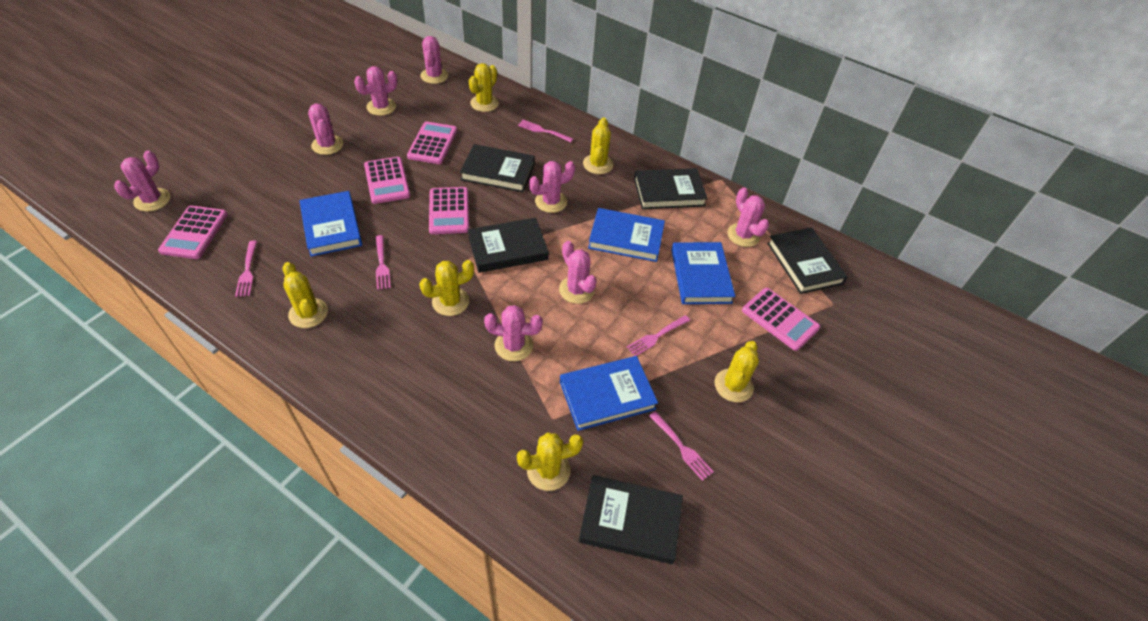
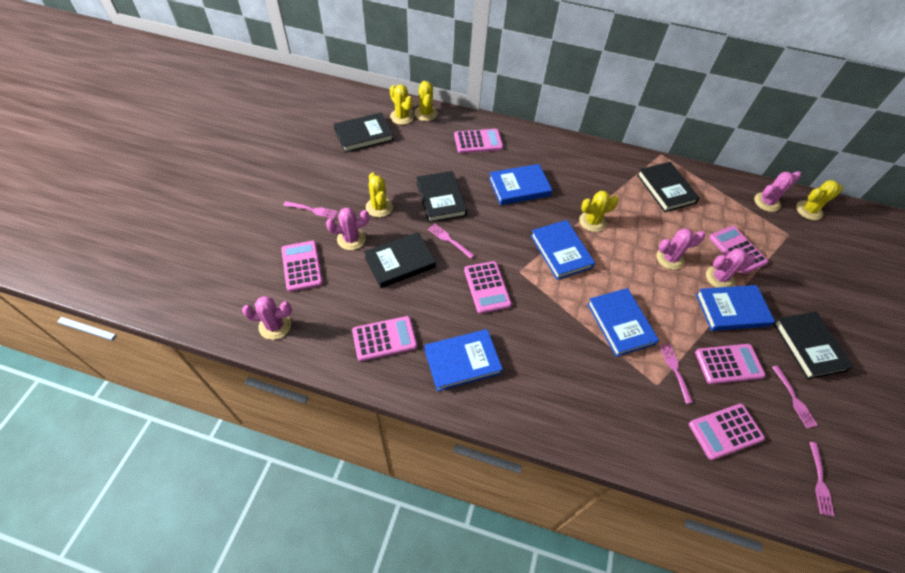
blue book: [299,191,362,257] [560,356,658,431] [588,208,665,262] [671,242,735,304] = 4 -> [424,329,503,391] [489,164,552,205] [531,220,595,280] [587,288,659,357] [696,285,775,331] = 5
pink cactus: [114,150,170,212] [308,103,343,155] [354,66,397,116] [421,36,448,84] [484,305,543,361] [529,161,575,213] [559,241,597,304] [727,187,769,247] = 8 -> [242,296,292,340] [326,207,369,250] [657,228,705,270] [706,248,755,288] [754,171,801,212] = 5
pink calculator: [158,206,228,259] [364,157,410,204] [407,121,457,164] [429,187,469,234] [742,288,820,351] = 5 -> [281,241,323,292] [352,316,417,362] [454,129,503,153] [464,261,512,314] [689,404,765,460] [695,344,766,384] [709,226,768,274] = 7
yellow cactus: [282,262,328,328] [419,260,474,316] [469,63,499,112] [517,432,583,491] [583,117,613,174] [715,341,759,402] = 6 -> [366,172,393,217] [390,84,414,125] [414,80,438,121] [579,191,619,232] [796,180,843,220] = 5

